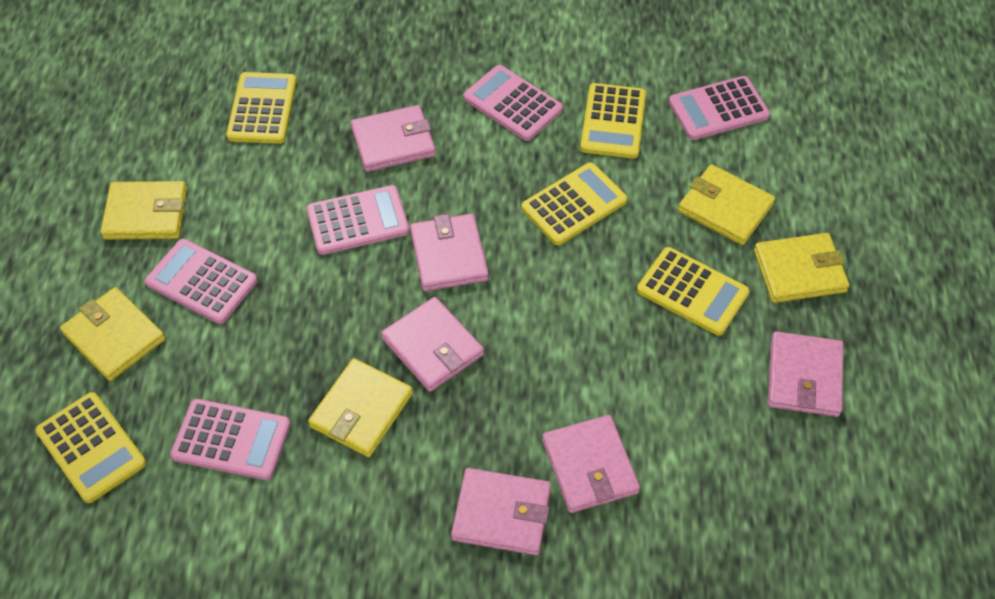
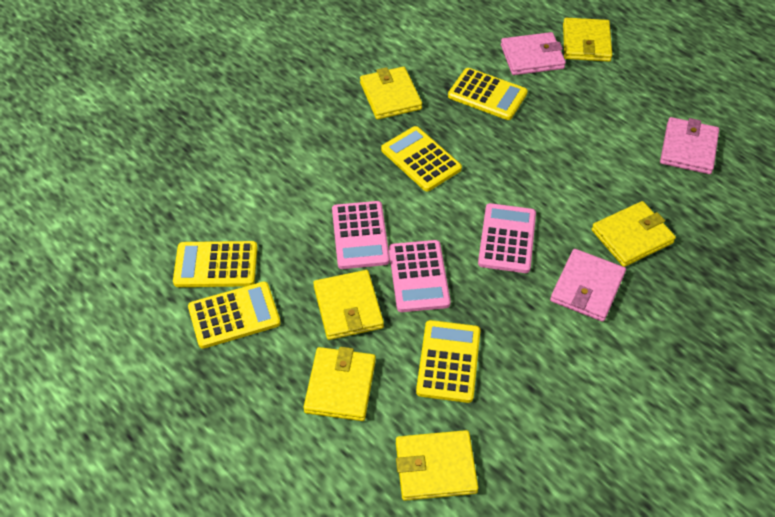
pink calculator: [145,239,257,324] [170,399,290,480] [306,185,409,255] [464,65,563,141] [669,76,770,140] = 5 -> [332,201,390,269] [389,240,451,312] [478,203,536,273] = 3
pink wallet: [351,105,436,172] [381,297,484,392] [410,214,489,291] [451,468,551,555] [542,415,640,513] [768,331,843,417] = 6 -> [501,32,566,75] [550,249,626,322] [660,117,719,174] = 3
yellow wallet: [60,287,165,381] [101,181,187,240] [308,358,413,457] [678,164,775,245] [754,233,849,303] = 5 -> [304,347,376,421] [313,270,384,340] [360,67,422,119] [396,430,479,501] [563,18,612,62] [592,201,676,267] = 6

